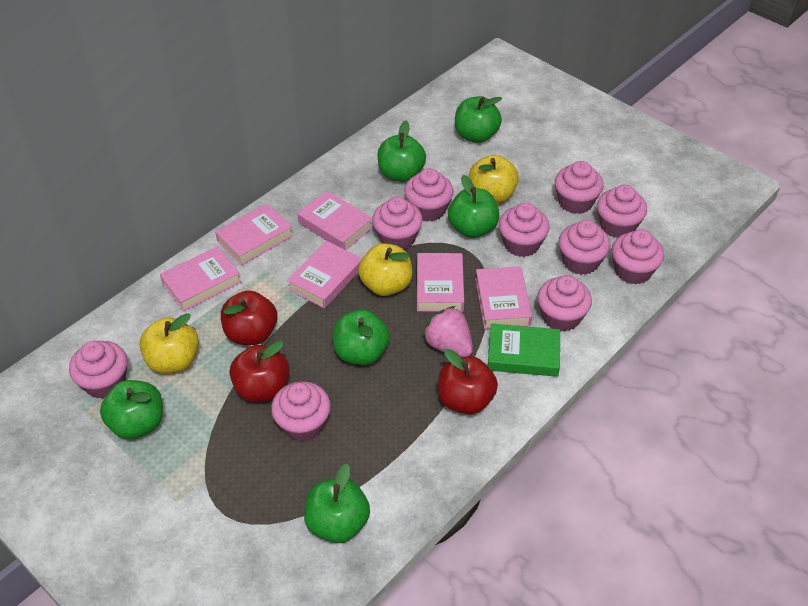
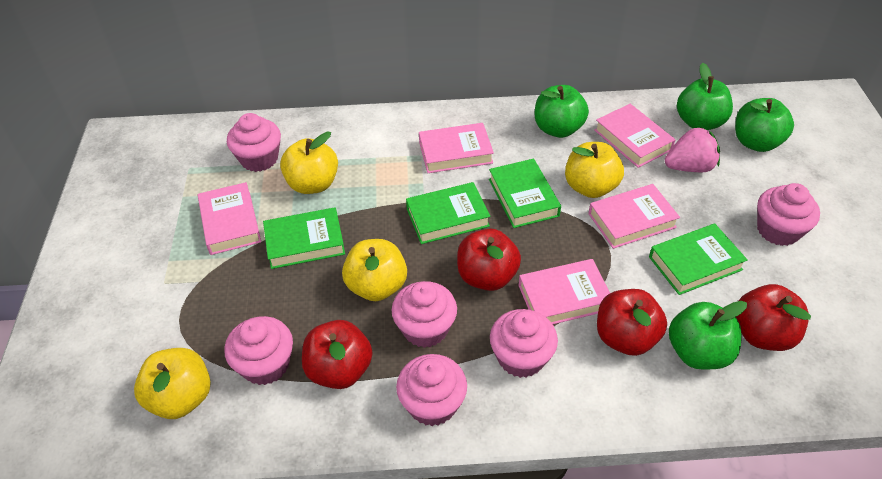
green apple: [100,380,163,439] [304,464,370,543] [333,310,390,365] [377,121,426,182] [448,175,500,238] [455,96,502,143] = 6 -> [535,85,589,138] [669,301,747,369] [677,63,733,130] [735,98,794,152] = 4
green book: [488,324,560,377] = 1 -> [263,207,345,269] [406,182,490,244] [489,159,561,228] [649,223,748,295] = 4
pink book: [160,246,241,311] [215,203,293,265] [287,241,362,309] [297,191,373,250] [417,253,464,312] [475,266,532,329] = 6 -> [198,182,261,255] [419,123,494,173] [518,259,610,324] [588,184,680,249] [594,104,676,168] = 5
pink cupcake: [69,341,127,399] [271,381,331,442] [372,197,423,249] [404,168,454,222] [499,203,550,257] [537,275,592,332] [555,161,604,214] [559,220,611,275] [597,185,647,238] [612,229,664,285] = 10 -> [224,316,293,385] [227,113,281,172] [391,281,457,348] [396,354,467,426] [490,309,558,378] [757,183,820,246] = 6
red apple: [221,290,277,345] [229,341,289,402] [438,349,498,415] = 3 -> [302,320,372,389] [457,229,521,291] [597,289,667,356] [736,284,811,351] = 4
yellow apple: [139,313,199,374] [358,243,412,296] [469,155,519,204] = 3 -> [134,348,210,419] [280,131,338,194] [342,239,407,301] [565,142,624,198] = 4

